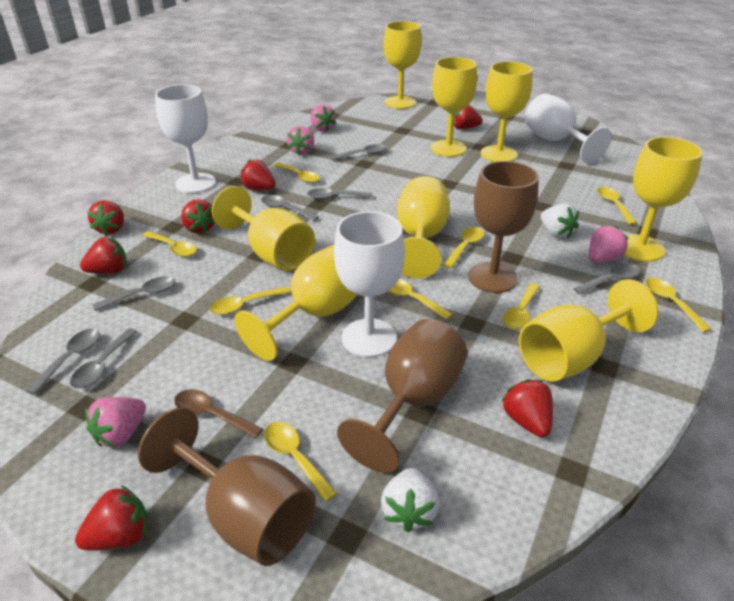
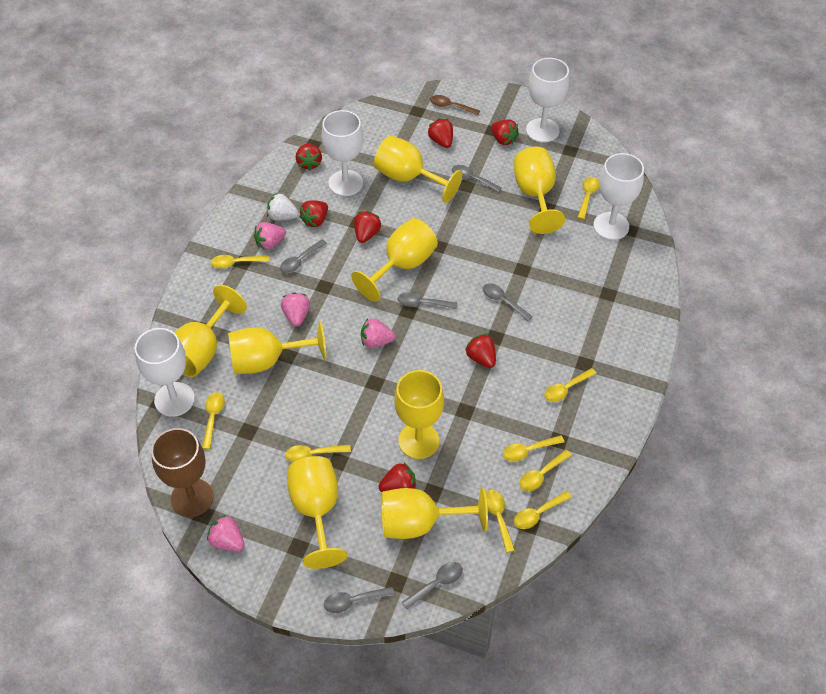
brown goblet: [138,407,316,566] [337,319,467,473] [468,161,539,293] = 3 -> [151,428,214,517] = 1
grey spoon: [26,328,100,395] [70,328,138,389] [93,276,175,311] [261,195,319,221] [307,188,372,200] [331,144,386,161] [573,263,640,294] = 7 -> [280,239,327,273] [324,587,394,613] [398,292,457,309] [402,562,463,609] [452,165,502,192] [483,283,533,321] = 6
white goblet: [155,84,216,193] [334,211,405,357] [525,94,612,163] = 3 -> [135,328,195,417] [321,110,363,196] [526,58,569,142] [593,153,644,240] = 4
white strawberry: [381,468,439,532] [541,203,579,238] = 2 -> [267,193,299,221] = 1

